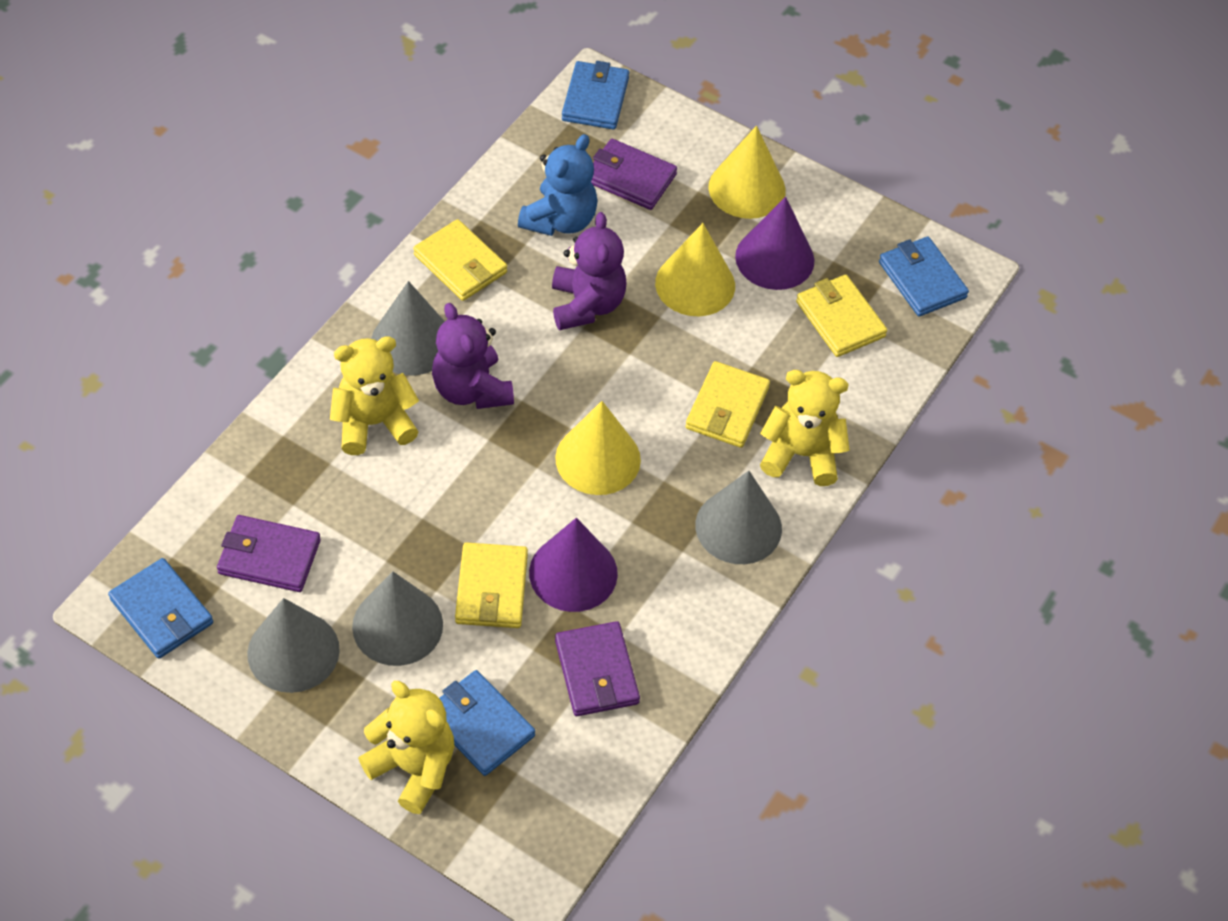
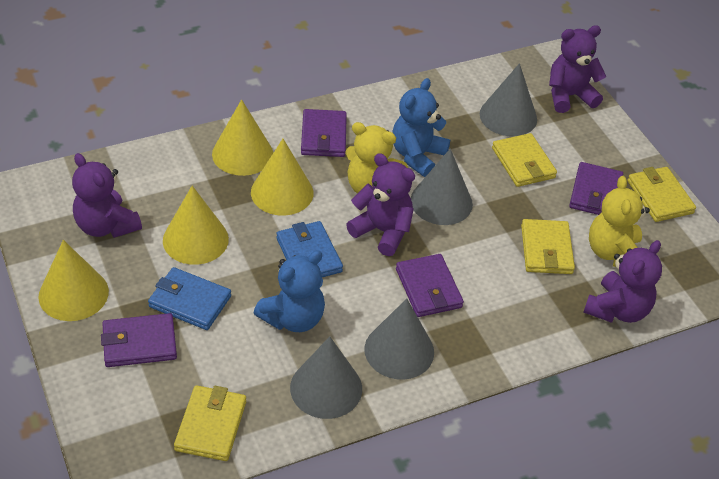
blue teddy bear: [518,134,597,236] = 1 -> [254,250,325,332] [392,78,450,177] = 2
blue wallet: [108,558,213,659] [439,670,535,776] [562,61,629,130] [879,237,969,316] = 4 -> [148,267,231,330] [276,221,343,277] = 2
purple cone: [529,518,618,612] [735,197,814,290] = 2 -> none = 0
purple teddy bear: [432,303,514,409] [552,212,626,330] = 2 -> [72,153,142,238] [346,153,415,256] [549,25,606,113] [583,240,662,323] = 4
purple wallet: [217,515,321,592] [555,621,640,716] [591,139,677,210] = 3 -> [101,313,177,367] [301,109,347,157] [396,254,464,317] [569,162,623,215] = 4
yellow cone: [555,401,641,495] [655,223,735,316] [709,126,786,219] = 3 -> [38,240,109,321] [163,186,229,265] [212,99,273,176] [251,139,314,216] = 4
yellow teddy bear: [330,336,419,455] [358,681,454,814] [760,370,850,486] = 3 -> [345,122,408,194] [589,176,650,267] = 2

